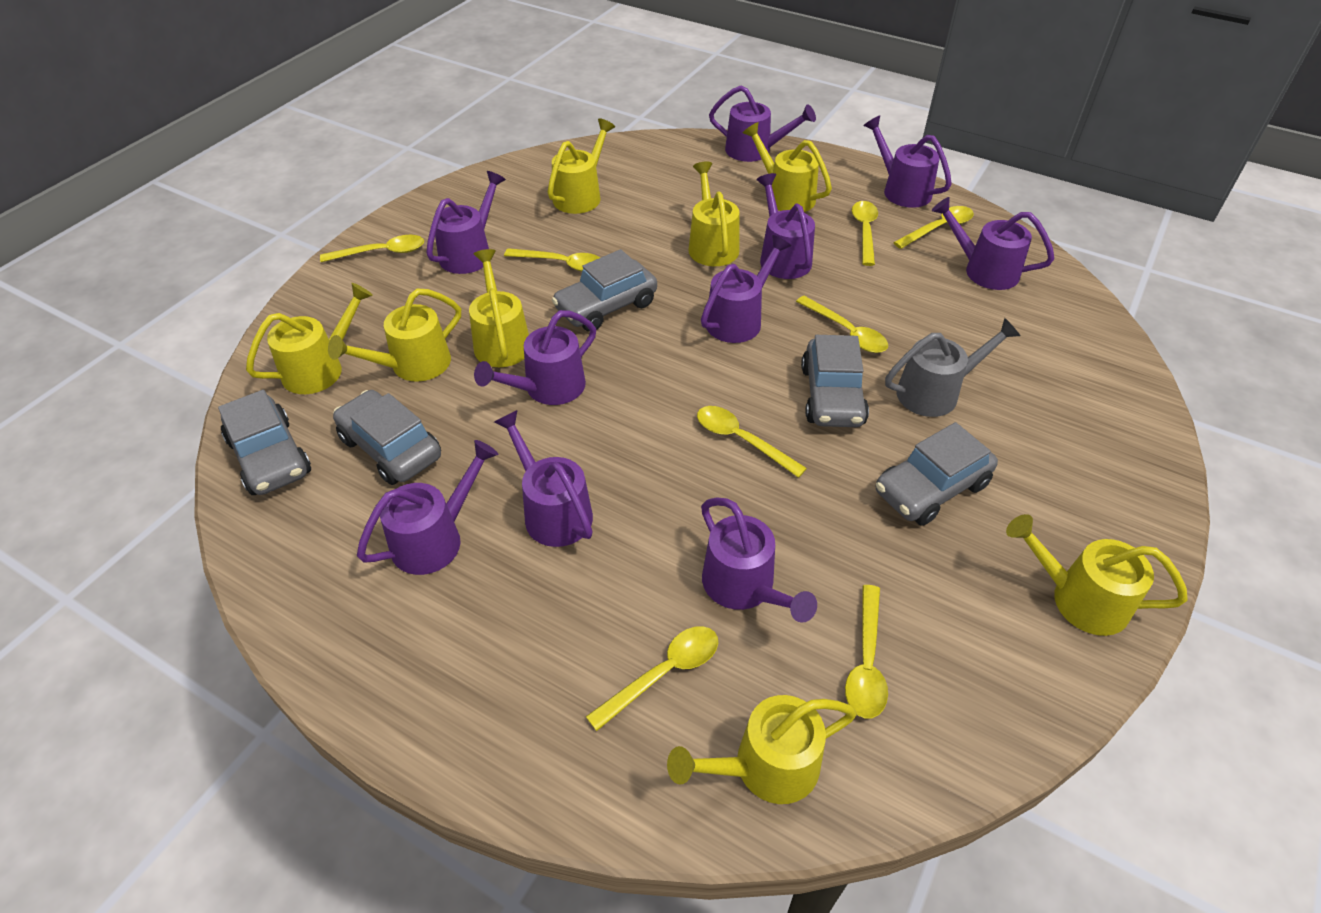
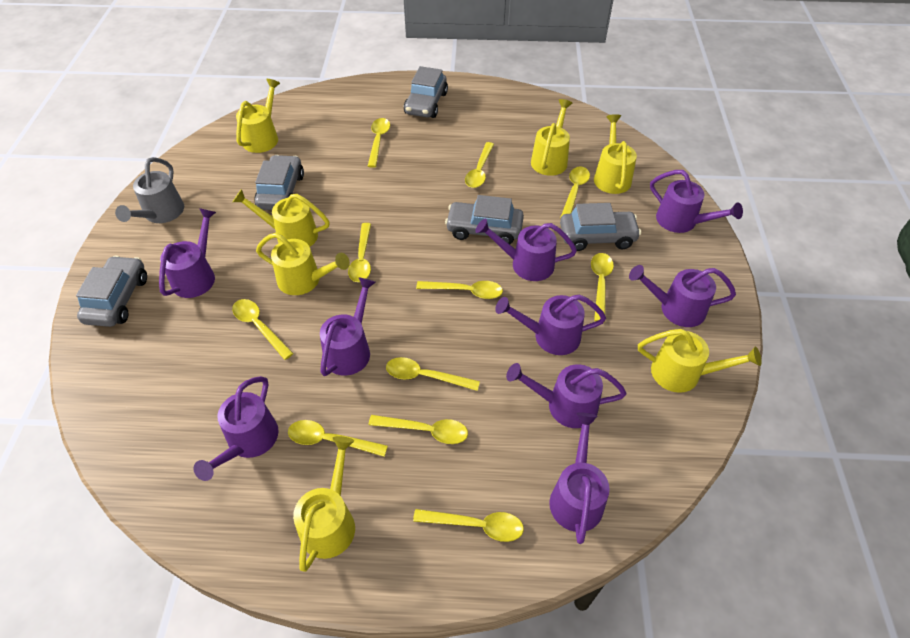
purple watering can: [357,440,498,575] [426,171,506,274] [474,310,596,405] [494,410,593,547] [701,235,791,343] [701,497,817,623] [709,86,816,162] [757,173,815,279] [863,116,952,208] [932,197,1055,290] = 10 -> [159,208,216,298] [193,376,279,481] [320,277,376,376] [475,219,577,281] [495,294,606,355] [506,363,626,428] [549,412,610,544] [629,265,736,327] [650,170,743,233] = 9
yellow spoon: [320,235,424,262] [504,248,600,271] [586,626,718,731] [697,406,807,478] [796,296,888,353] [845,585,888,718] [852,201,878,266] [893,206,974,249] = 8 -> [232,299,294,360] [288,420,388,457] [348,223,371,282] [368,118,390,168] [368,415,468,444] [386,357,480,391] [413,509,524,542] [416,281,503,299] [465,142,494,188] [560,167,590,219] [591,253,614,322] = 11
yellow watering can: [246,283,373,394] [328,288,461,382] [469,249,529,367] [548,118,615,214] [667,695,857,804] [688,161,739,266] [742,122,832,212] [1006,514,1188,636] = 8 -> [233,189,330,247] [236,79,280,153] [256,233,350,295] [293,436,355,572] [531,99,572,176] [594,114,637,194] [638,329,762,393] = 7

